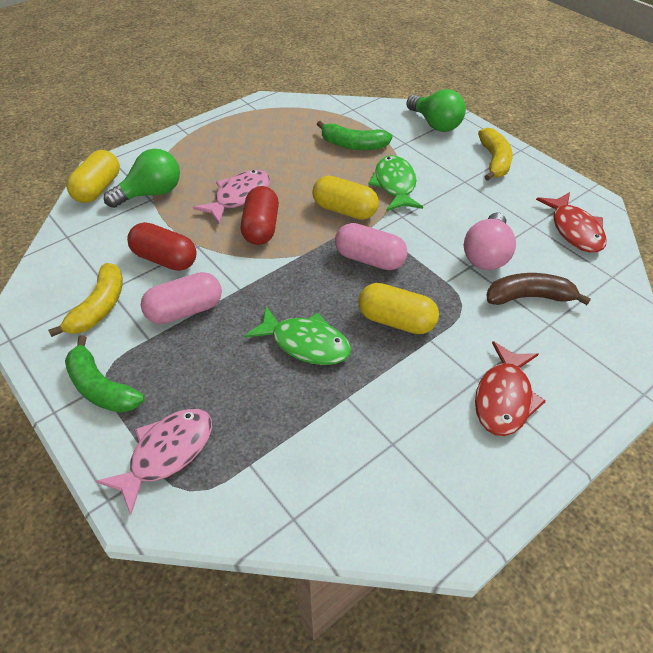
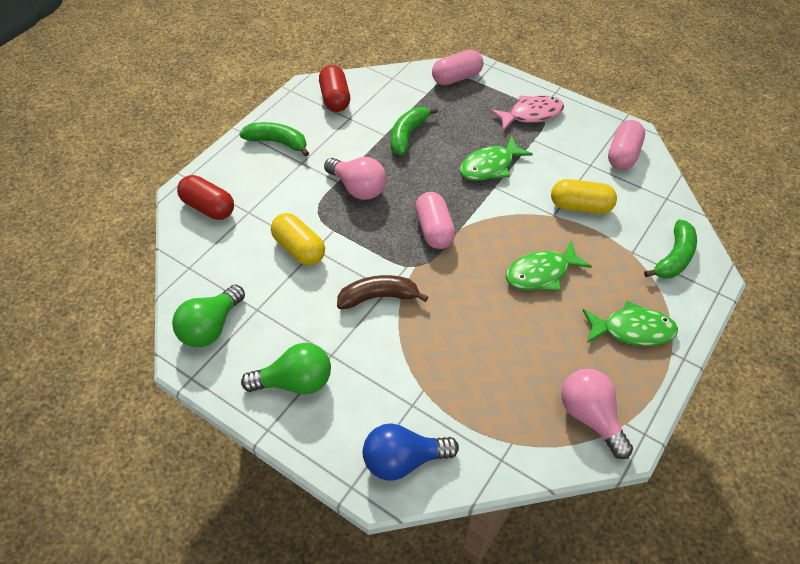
blue light bulb: none = 0 -> [363,423,459,481] = 1
green banana: [65,335,144,413] [317,121,392,150] = 2 -> [239,122,309,157] [390,107,438,156] [644,219,697,279] = 3
green fish: [244,306,351,365] [368,155,423,211] = 2 -> [460,136,533,181] [505,240,592,291] [582,301,678,346] = 3
pink capsule: [141,272,222,324] [335,223,408,270] = 2 -> [415,192,455,249] [432,49,483,85] [608,120,645,170] = 3
pink fish: [96,409,212,515] [193,170,270,224] = 2 -> [490,96,564,131] = 1
pink light bulb: [464,213,516,270] = 1 -> [324,157,386,200] [561,369,633,459] = 2
red fish: [475,341,546,436] [536,192,606,253] = 2 -> none = 0
yellow banana: [48,263,123,337] [478,128,513,181] = 2 -> none = 0
yellow capsule: [66,150,120,203] [313,176,379,220] [358,283,439,334] = 3 -> [271,213,325,265] [551,179,617,214] = 2

